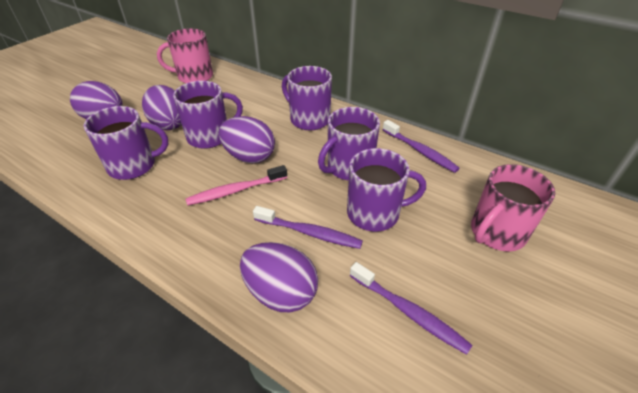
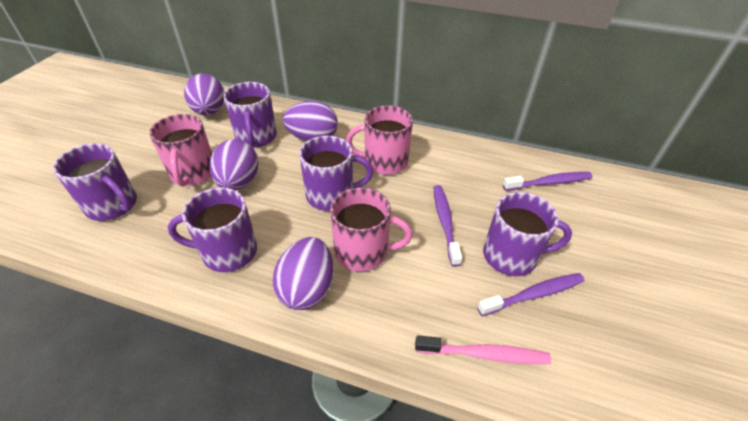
pink mug: [157,28,213,83] [471,164,555,251] = 2 -> [149,114,212,187] [330,187,413,272] [346,105,413,175] = 3

